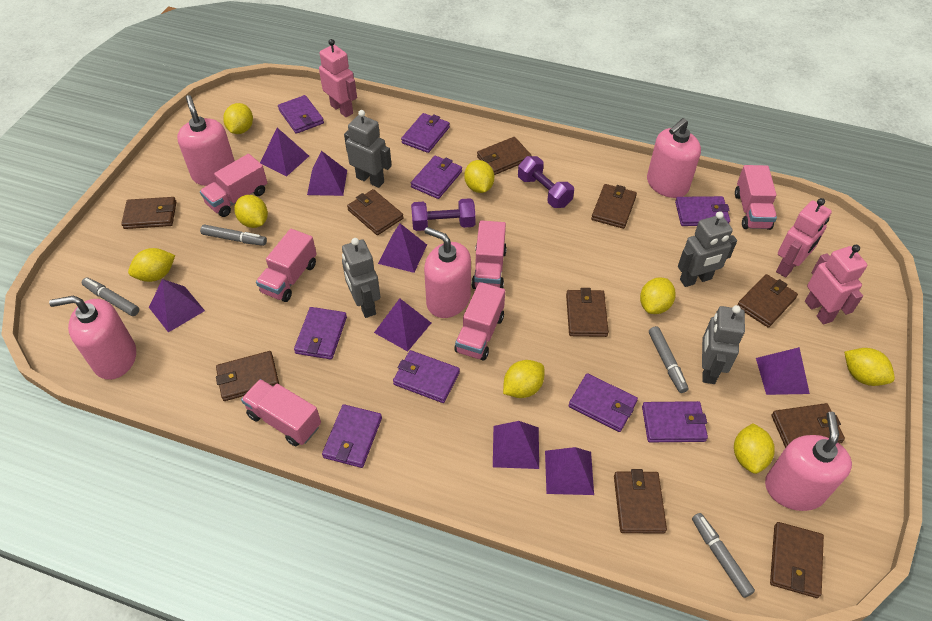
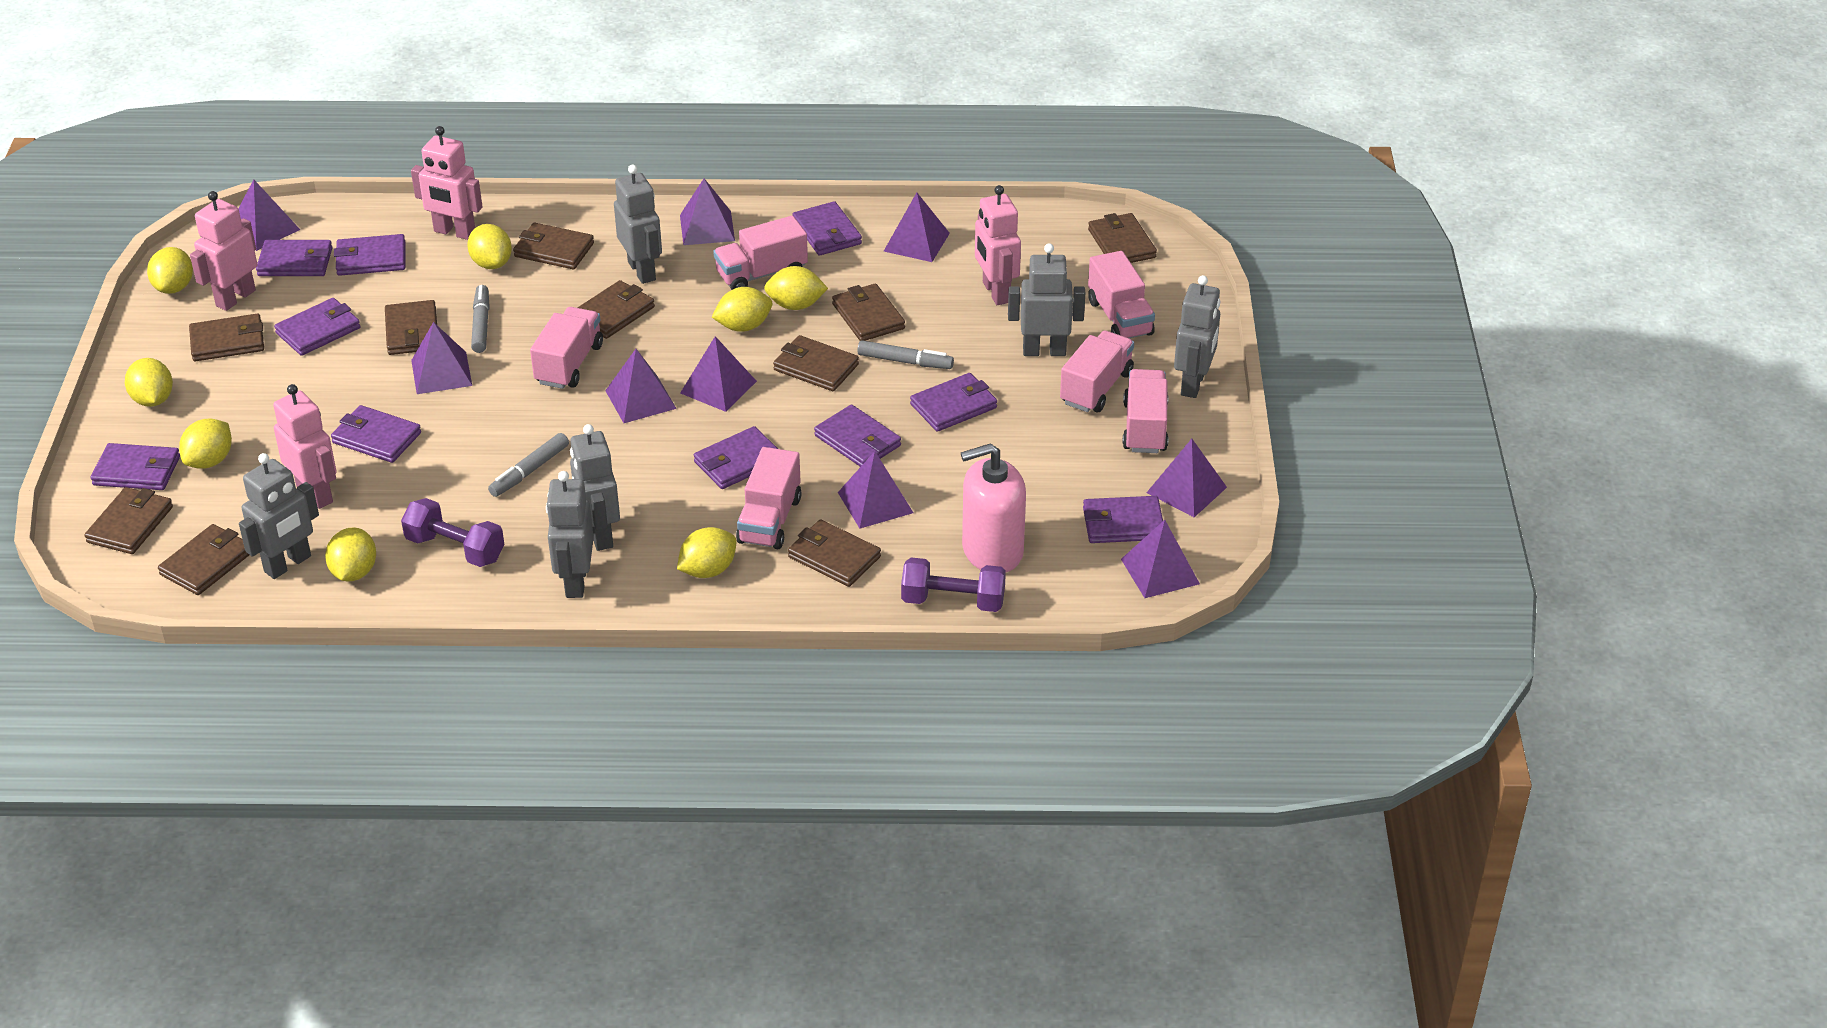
grey marker: [82,277,139,316] [200,224,267,246] [649,326,688,393] [692,513,755,598] = 4 -> [471,285,490,353] [488,433,569,497] [857,340,954,369] = 3
grey robot: [342,238,380,318] [344,110,392,188] [678,211,737,287] [702,305,745,384] = 4 -> [239,453,319,579] [546,471,594,598] [570,424,620,551] [614,164,662,284] [1008,243,1085,356] [1174,275,1220,398] = 6
pink robot: [319,39,357,117] [776,198,832,277] [805,245,867,325] = 3 -> [190,191,257,311] [273,384,336,509] [411,126,483,240] [975,185,1021,305] = 4
pink soap dispenser: [49,296,136,380] [177,95,235,186] [424,227,471,318] [647,118,701,198] [765,412,852,511] = 5 -> [961,443,1026,572] = 1
purple pyramid: [149,279,205,333] [260,128,309,176] [307,151,347,196] [374,298,431,352] [378,223,427,273] [493,421,539,469] [545,447,594,495] [756,347,810,395] = 8 -> [238,179,300,251] [411,322,472,394] [605,349,677,423] [680,178,735,245] [680,336,757,412] [838,451,913,528] [884,193,950,262] [1121,520,1200,598] [1147,439,1227,517] = 9
purple wallet: [278,95,324,134] [294,307,347,360] [322,404,382,468] [393,350,460,403] [401,113,450,153] [411,156,462,199] [569,373,638,432] [642,401,708,442] [675,196,730,226] = 9 -> [91,443,180,490] [256,240,332,276] [274,298,361,356] [331,405,421,463] [334,234,405,276] [694,426,778,489] [792,201,862,256] [814,405,901,467] [910,373,997,432] [1083,496,1163,543] = 10

